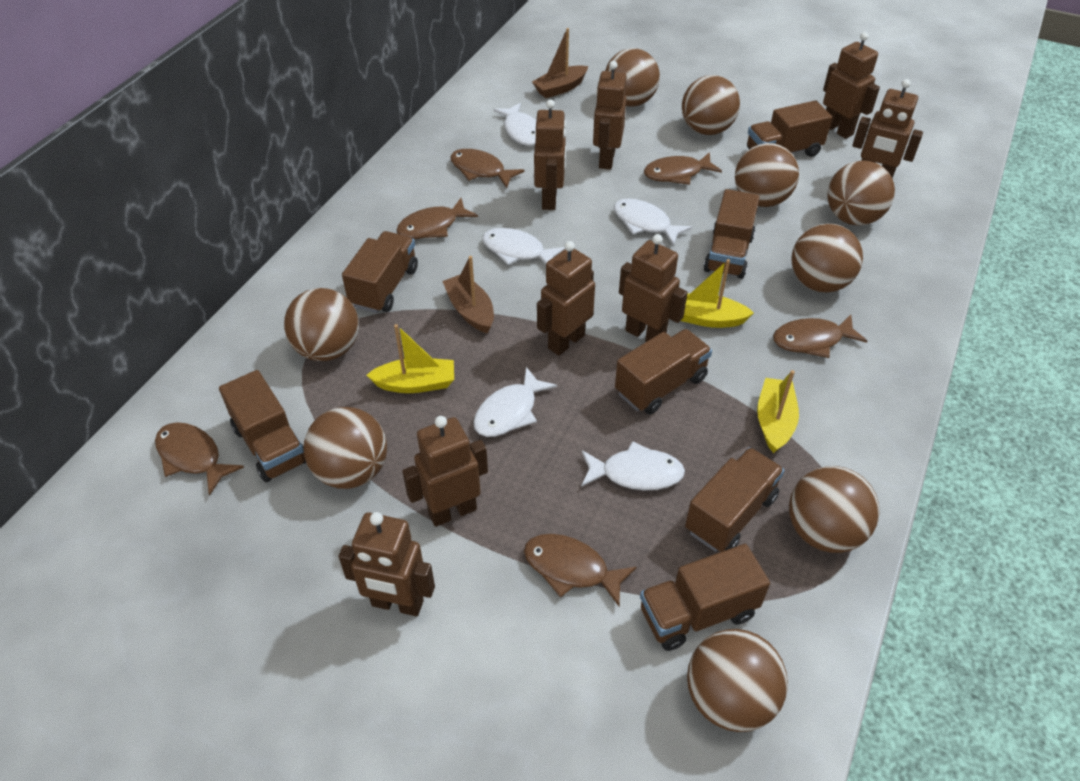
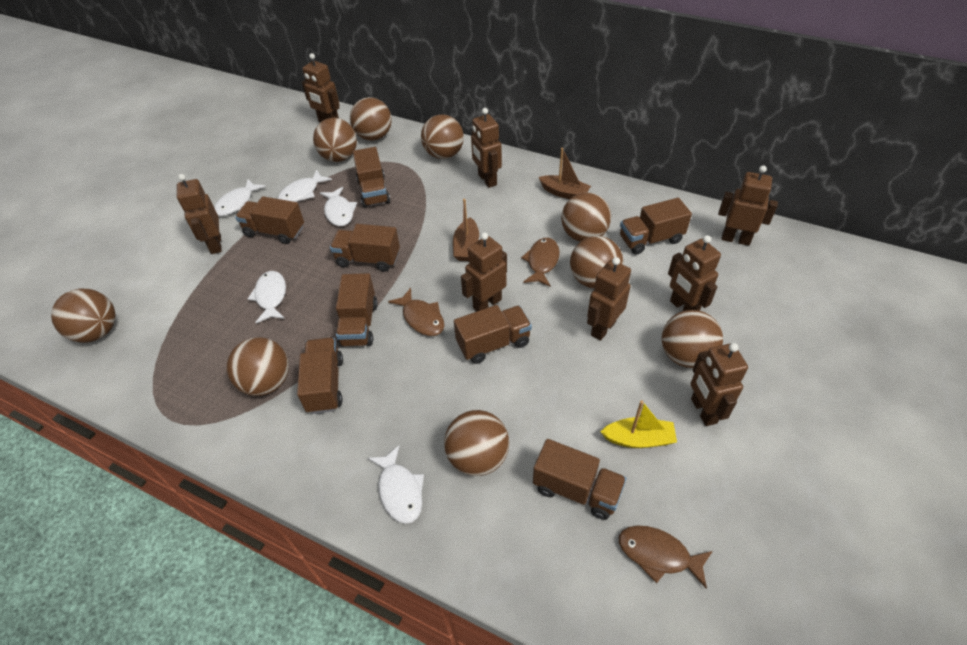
brown fish: [155,422,244,495] [397,198,478,239] [450,149,524,188] [524,534,637,606] [644,152,722,185] [773,315,867,358] = 6 -> [388,288,445,336] [521,238,560,287] [619,526,713,589] = 3
brown truck: [219,370,306,482] [342,231,418,313] [615,329,712,415] [640,544,770,651] [685,447,785,552] [703,189,760,279] [747,100,832,157] = 7 -> [235,196,304,244] [297,338,343,414] [330,224,400,272] [336,273,378,347] [353,147,390,208] [454,305,532,364] [533,439,626,520] [620,198,692,255] = 8
yellow boat: [366,324,454,393] [681,259,754,328] [757,370,799,453] = 3 -> [601,400,677,448] = 1

